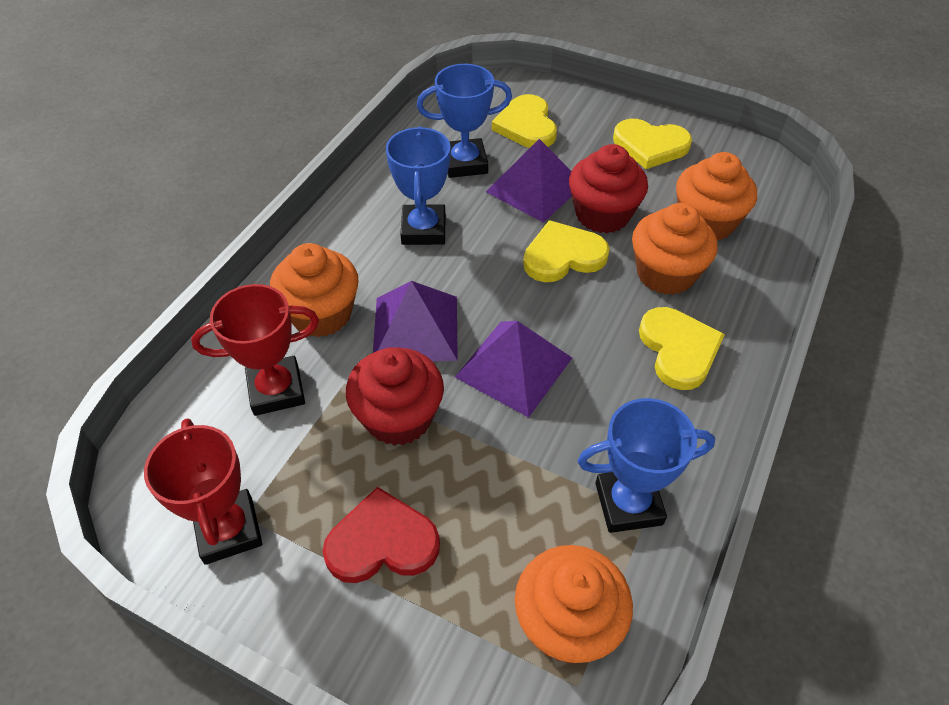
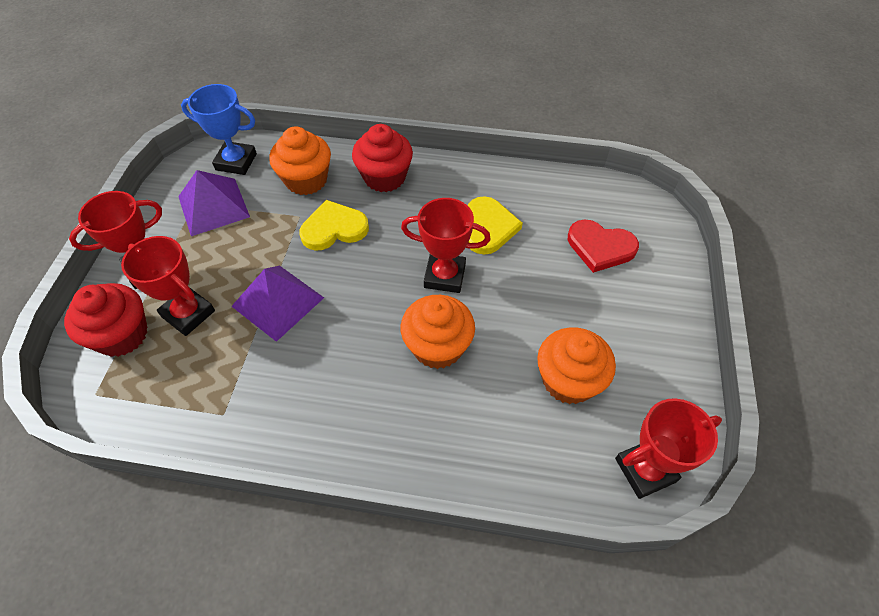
blue trophy: [386,126,451,245] [417,64,512,178] [577,398,715,533] = 3 -> [181,84,257,175] = 1
orange cupcake: [270,243,359,337] [515,545,633,663] [632,203,718,295] [676,152,757,240] = 4 -> [269,127,331,195] [401,295,475,369] [537,327,616,404] = 3
purple pyramid: [373,281,458,361] [455,321,572,417] [486,139,572,223] = 3 -> [178,170,250,236] [231,266,324,342] = 2
red trophy: [144,418,262,565] [191,284,319,416] = 2 -> [69,191,162,289] [121,236,215,336] [401,198,491,293] [615,398,722,499] = 4
yellow heart: [492,94,557,148] [523,220,610,282] [613,119,692,169] [639,307,725,390] = 4 -> [299,200,369,251] [468,196,523,255] = 2

